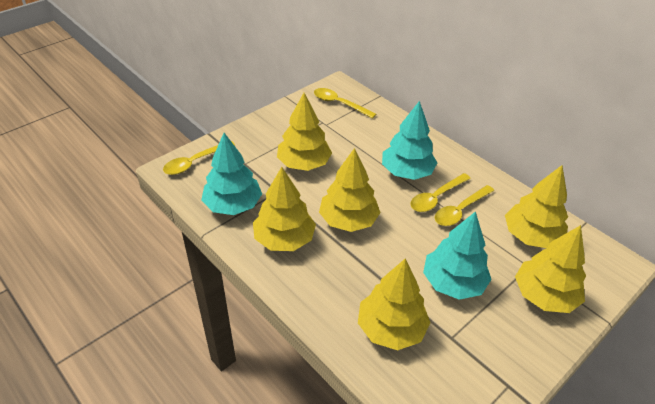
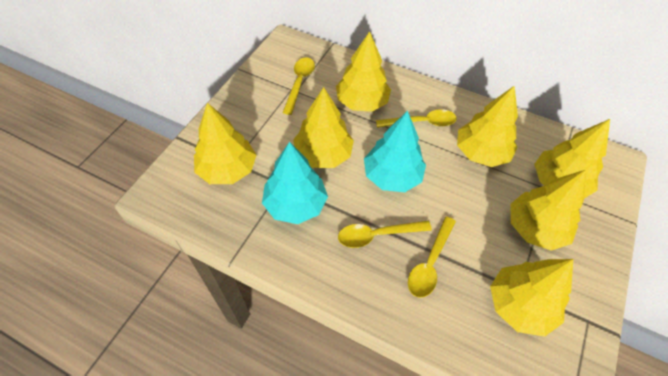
turquoise tree: [201,133,262,215] [382,101,437,180] [423,211,492,300] = 3 -> [262,142,328,224] [364,111,426,192] = 2
yellow tree: [253,167,316,251] [277,93,332,171] [319,148,381,232] [358,259,430,350] [505,165,568,248] [515,225,586,313] = 6 -> [194,103,256,184] [293,87,354,168] [336,31,391,112] [457,86,518,167] [490,259,573,337] [511,170,586,251] [534,119,610,198] = 7

